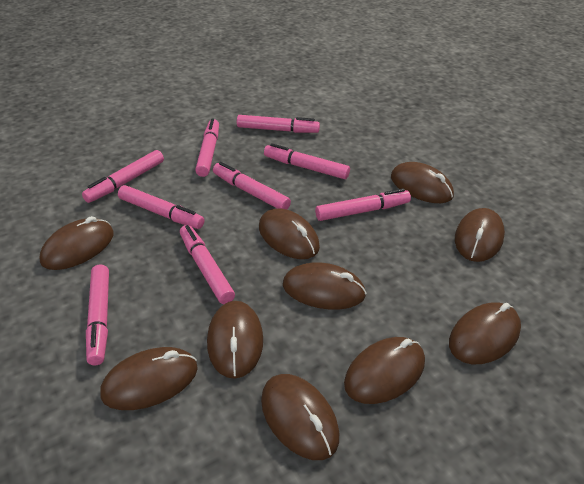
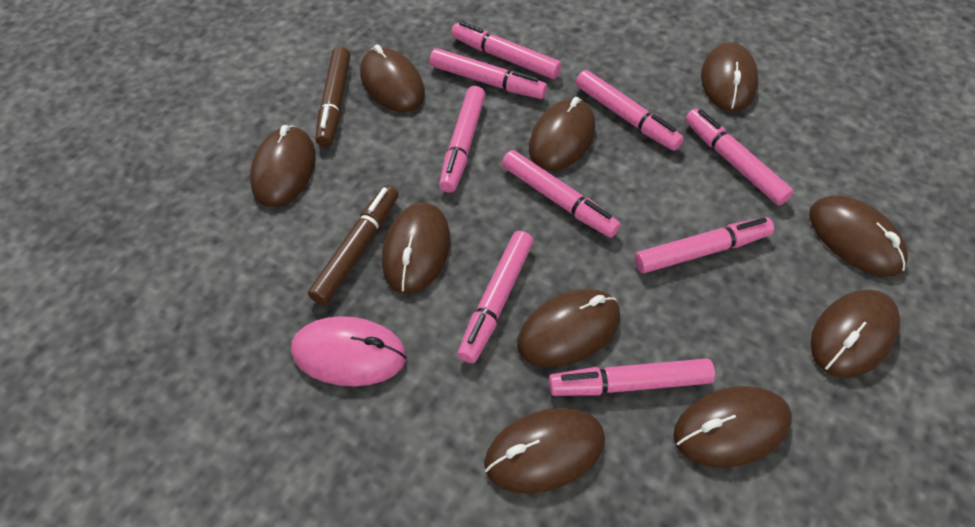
brown marker: none = 0 -> [308,185,398,305] [316,47,350,147] = 2
pink mouse: none = 0 -> [291,316,406,386] = 1

